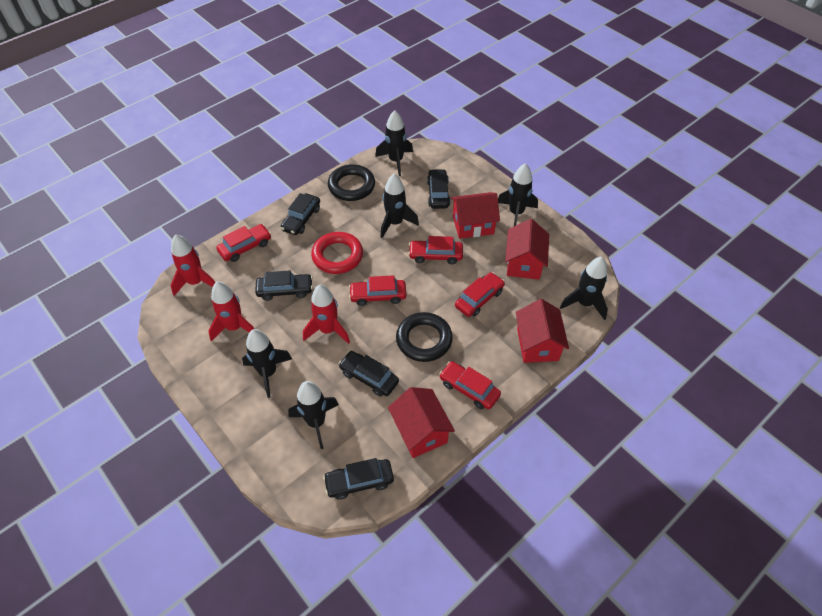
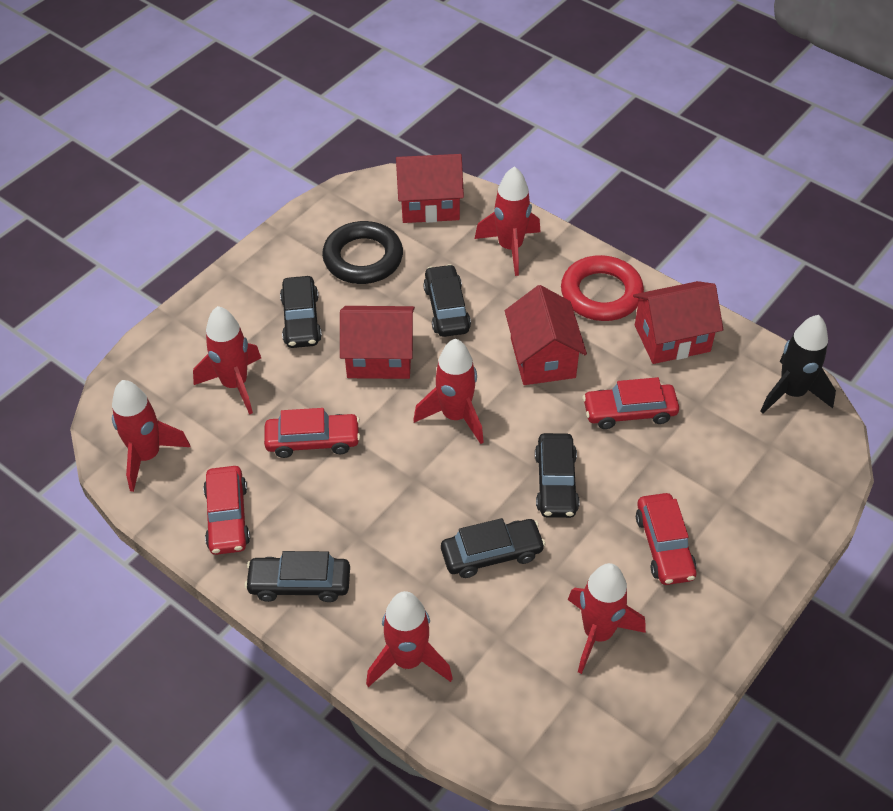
black ring: [328,164,375,201] [396,312,453,362] = 2 -> [322,221,403,284] = 1
black rocket: [242,329,292,398] [288,381,339,449] [375,110,413,176] [381,174,419,238] [498,163,538,226] [560,257,608,320] = 6 -> [760,315,836,414] = 1
red car: [216,224,271,262] [349,275,406,306] [408,236,463,264] [439,361,501,409] [455,272,505,317] = 5 -> [203,466,250,555] [264,408,360,458] [583,377,679,429] [636,493,696,585] = 4
red rocket: [170,234,215,296] [208,282,254,341] [303,285,350,344] = 3 -> [112,380,191,492] [193,306,261,415] [366,591,453,687] [413,339,484,444] [475,166,540,276] [568,563,646,674] = 6

